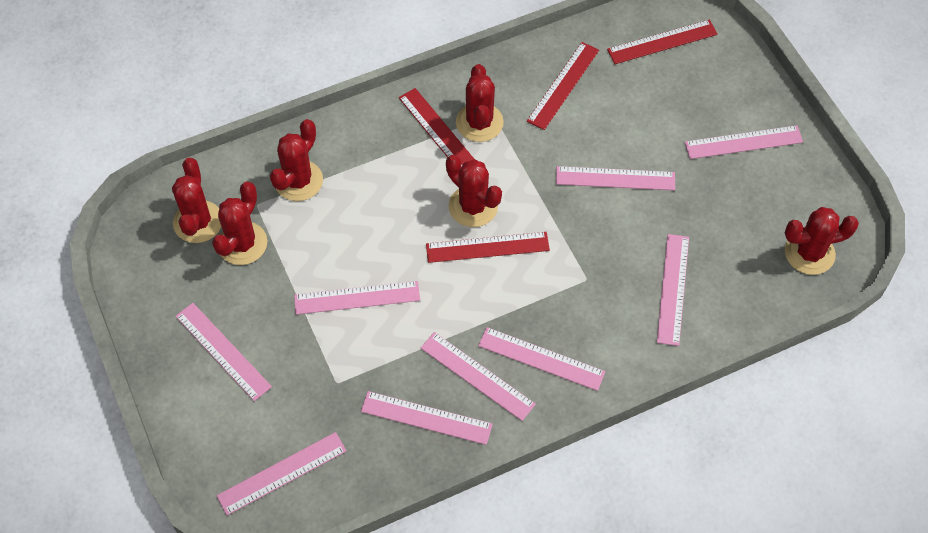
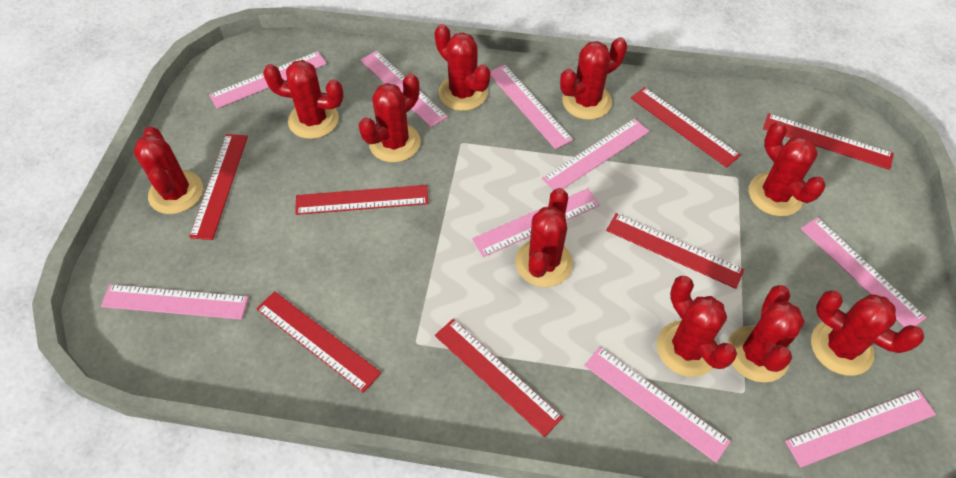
red cactus: [172,158,221,243] [212,182,267,265] [270,119,323,201] [446,155,502,227] [456,64,504,142] [785,207,859,275] = 6 -> [134,126,203,214] [263,60,344,139] [358,73,421,163] [434,24,490,111] [515,188,573,287] [560,37,627,120] [657,276,737,377] [728,285,805,383] [749,121,826,216] [811,290,924,376] = 10
red ruler: [399,88,474,167] [426,232,550,263] [527,42,599,130] [607,20,718,64] = 4 -> [189,134,248,240] [256,291,381,393] [295,185,429,215] [435,319,563,437] [606,213,744,289] [631,87,741,168] [763,113,894,170] = 7

